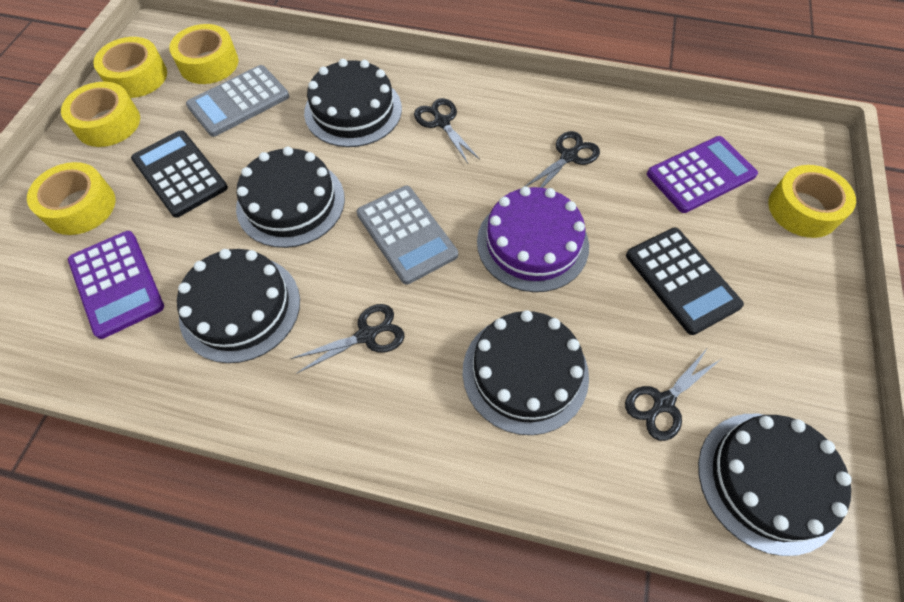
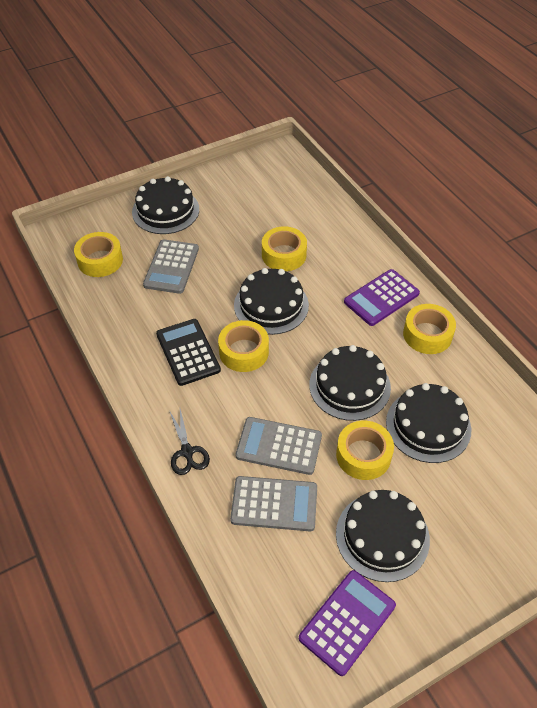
black calculator: [131,130,228,218] [626,228,744,335] = 2 -> [156,319,221,386] = 1
black scissors: [290,304,404,374] [414,98,480,163] [526,131,600,188] [625,349,721,441] = 4 -> [169,409,210,475] = 1
grey calculator: [186,65,289,137] [357,186,458,284] = 2 -> [143,239,199,294] [230,476,317,531] [235,417,322,475] = 3
purple cake: [477,186,589,292] = 1 -> none = 0

